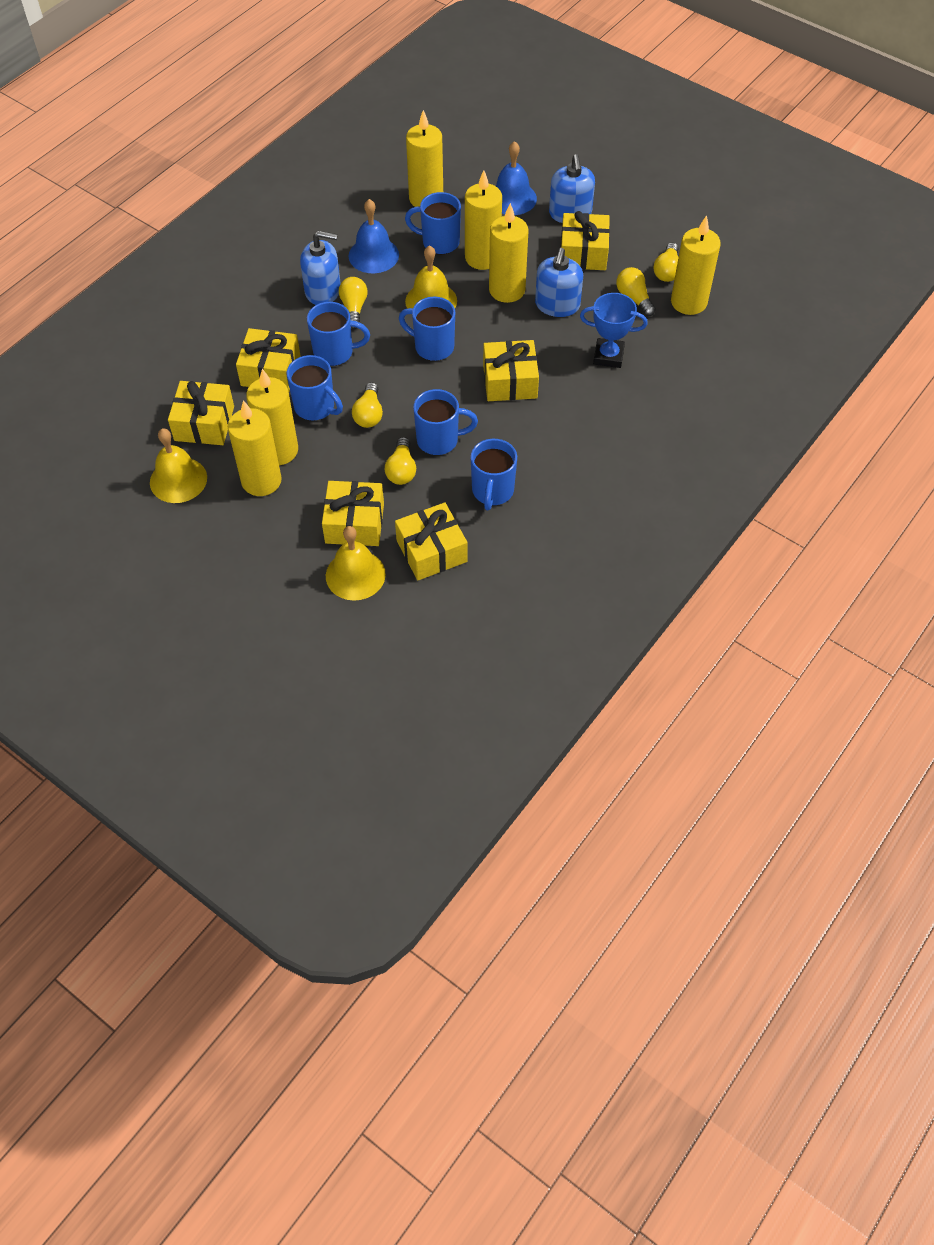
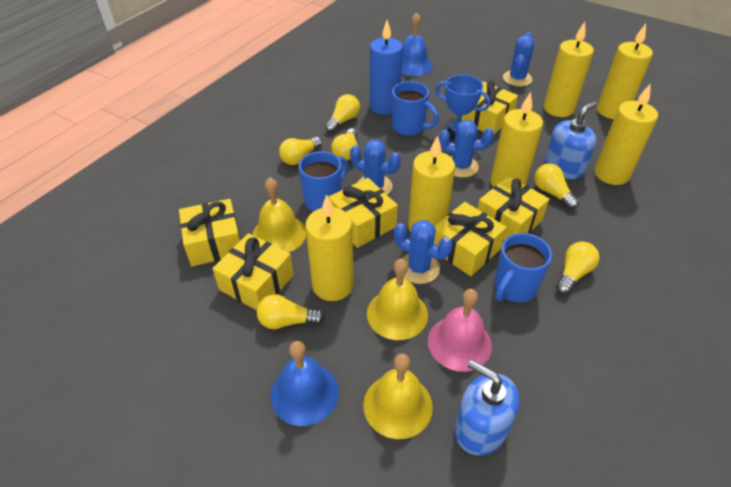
blue cactus: none = 0 -> [350,140,401,195] [394,220,453,284] [439,120,494,178] [503,32,534,86] = 4
blue candle: none = 0 -> [370,20,403,115] = 1
blue mug: [287,355,343,420] [307,302,370,366] [399,297,455,361] [405,192,461,254] [413,389,478,455] [471,439,517,510] = 6 -> [299,151,348,211] [392,81,439,136] [494,233,552,302] = 3
blue soap dispenser: [300,231,341,305] [535,248,583,317] [549,154,595,223] = 3 -> [455,360,519,456] [544,101,597,179] = 2
pink bell: none = 0 -> [428,289,492,372] = 1
yellow light bulb: [339,277,368,329] [352,382,383,428] [385,437,416,485] [616,267,656,316] [654,243,679,282] = 5 -> [257,294,325,329] [279,137,322,165] [325,94,360,133] [331,128,358,161] [534,164,579,209] [556,242,600,294] = 6

